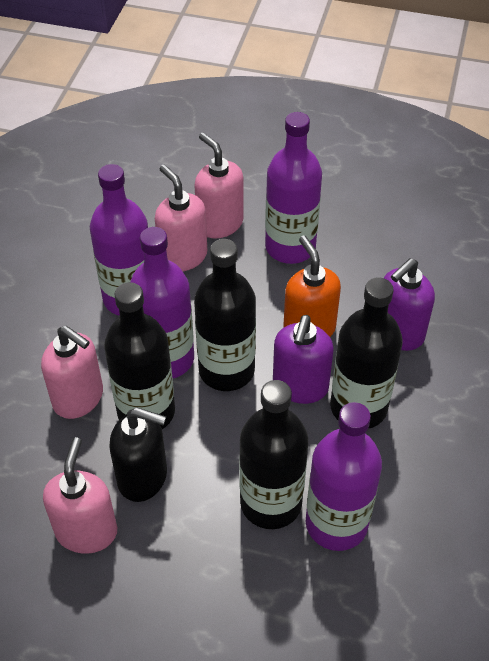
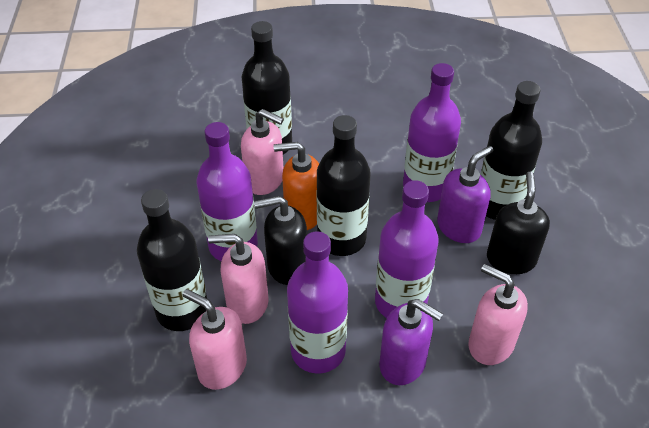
black soap dispenser: [109,407,167,502] = 1 -> [254,196,307,285] [487,171,550,274] = 2

